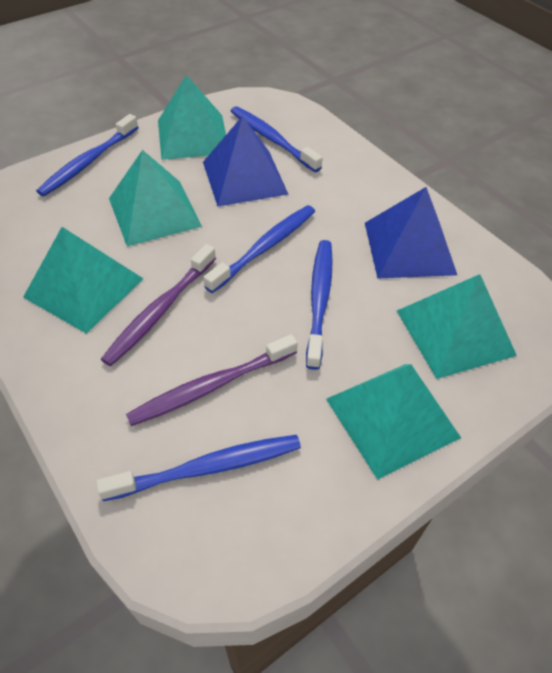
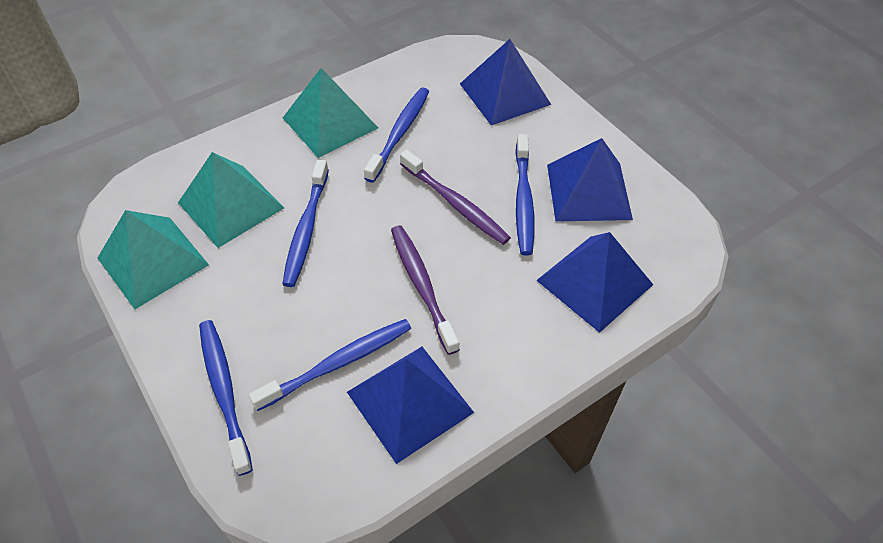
blue pyramid: [203,116,288,207] [365,187,457,278] = 2 -> [347,347,474,464] [460,39,551,125] [536,232,653,333] [547,138,633,222] = 4
turquoise pyramid: [23,227,144,334] [109,150,202,247] [158,75,226,160] [326,364,461,480] [397,274,517,379] = 5 -> [98,210,209,309] [178,152,284,248] [283,68,378,158] = 3

